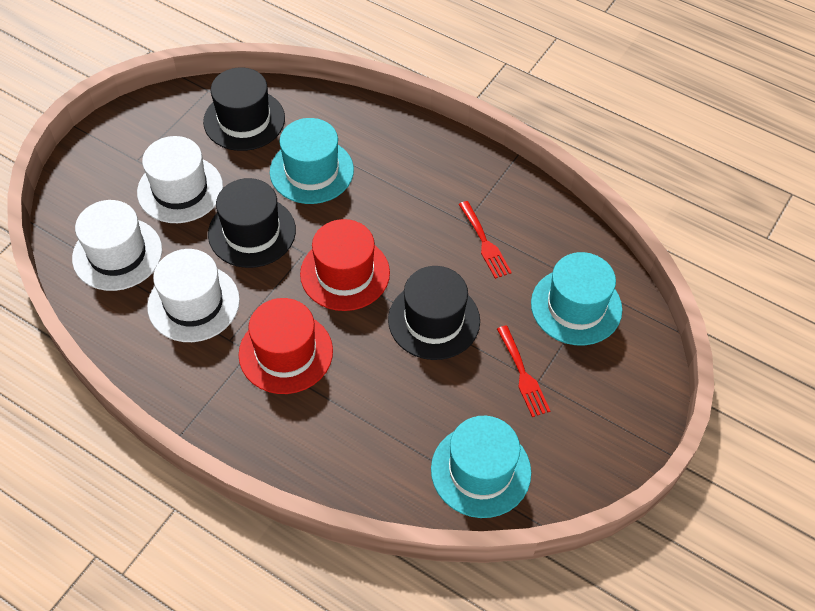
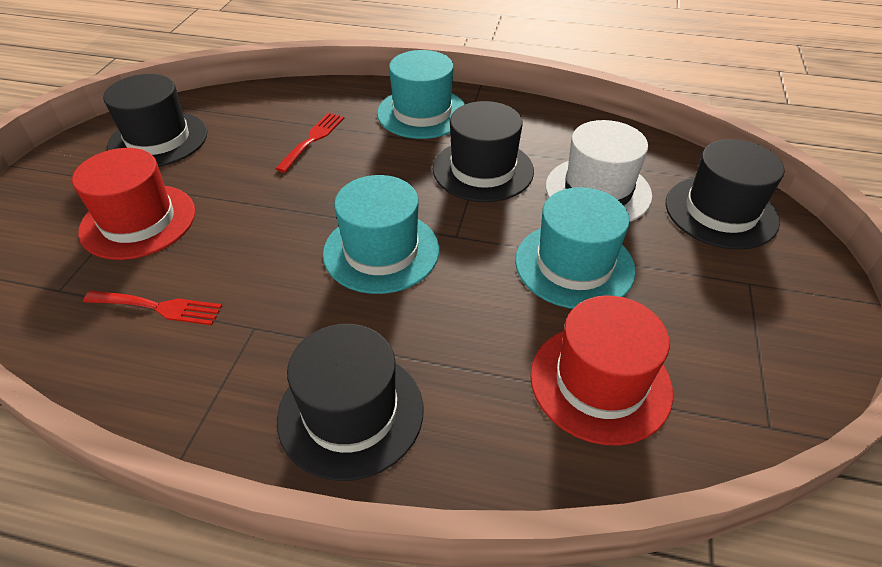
black hat: [203,67,285,151] [208,178,296,268] [388,266,480,360] = 3 -> [103,74,207,167] [277,324,423,481] [433,101,534,202] [666,139,785,249] = 4
white hat: [72,200,162,291] [137,136,223,223] [147,249,240,342] = 3 -> [546,120,652,222] = 1

